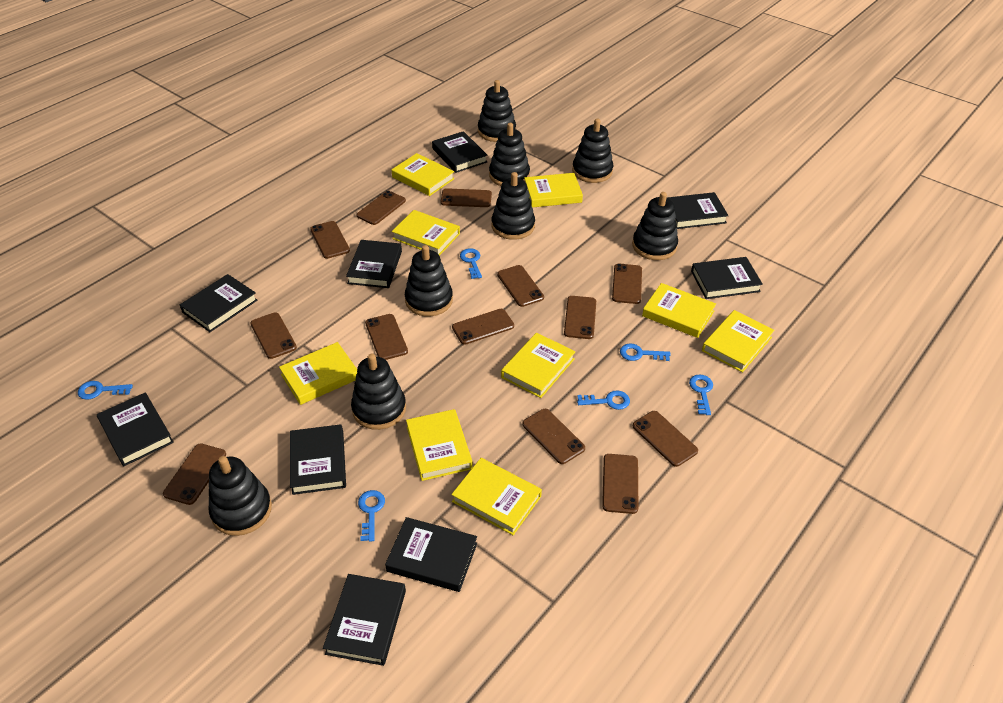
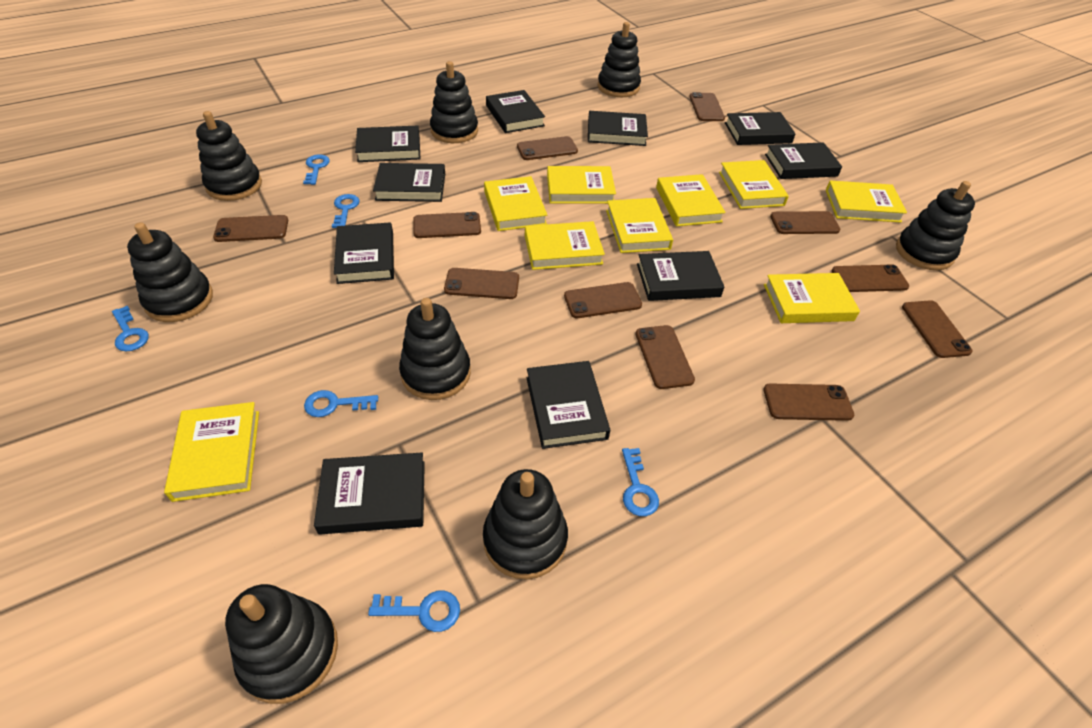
black book: [97,392,174,466] [180,274,258,332] [290,424,346,495] [323,574,406,666] [346,240,402,288] [385,517,477,592] [432,131,487,173] [667,192,729,229] [691,257,763,299] = 9 -> [314,453,425,534] [334,223,394,284] [355,126,420,162] [373,163,445,202] [486,90,545,133] [527,361,610,449] [588,111,648,146] [637,251,724,301] [725,112,796,145] [765,142,842,179] = 10
brown phone: [163,443,226,505] [250,312,297,359] [310,221,350,259] [356,191,406,225] [365,314,408,360] [440,188,492,207] [452,309,514,345] [497,265,544,307] [522,409,585,464] [564,296,596,339] [602,454,638,514] [612,263,642,304] [633,411,698,467] = 13 -> [213,215,288,242] [413,212,481,238] [444,268,519,299] [517,136,578,160] [564,282,642,318] [635,325,695,389] [689,92,725,121] [763,383,854,421] [770,211,841,234] [831,264,909,292] [902,300,973,358] = 11

